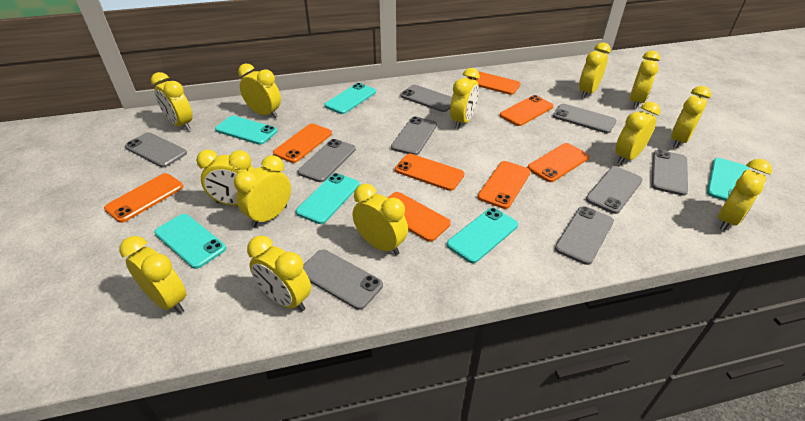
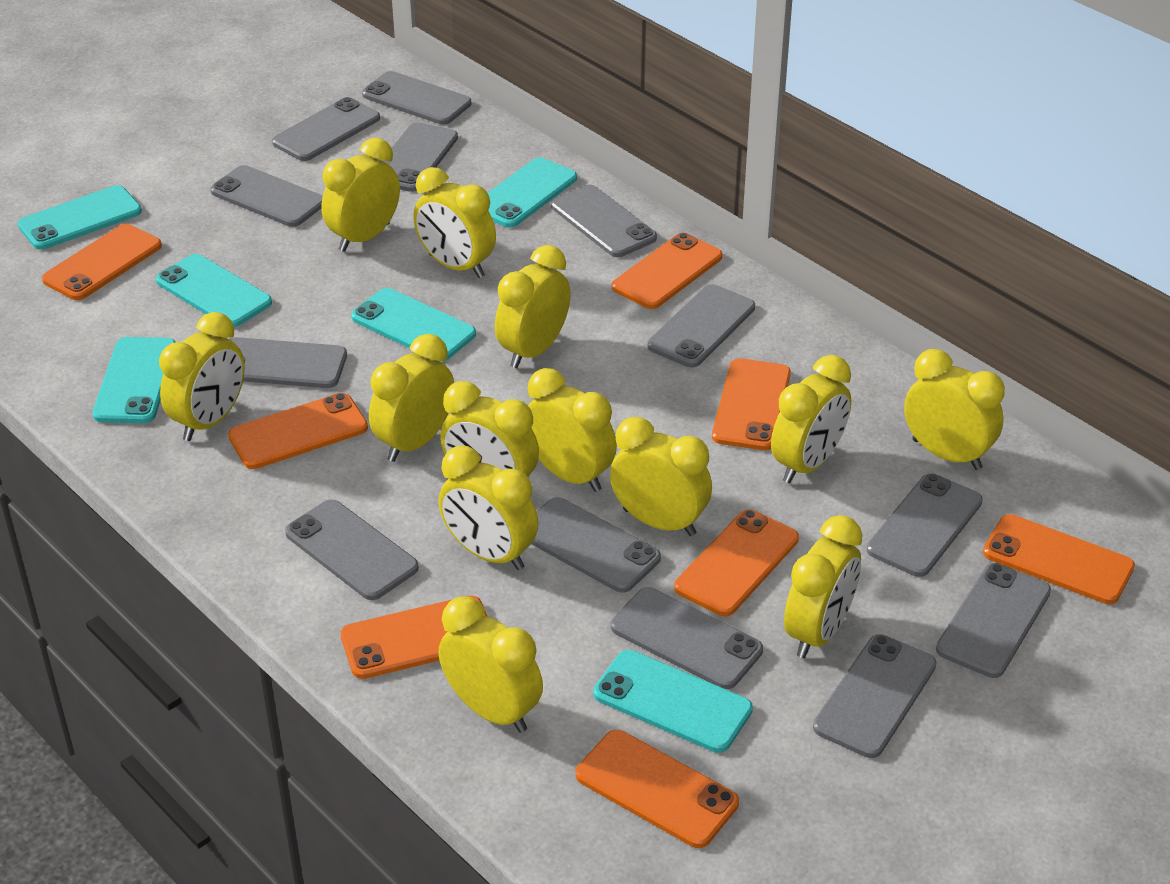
grey phone: [125,132,187,167] [298,139,356,182] [303,249,383,310] [391,116,437,155] [400,85,452,112] [553,104,616,133] [555,206,614,265] [586,166,643,214] [651,150,688,196] = 9 -> [210,165,323,227] [229,337,347,388] [272,97,380,161] [285,500,419,600] [362,71,471,125] [382,123,458,192] [531,497,661,593] [551,185,657,257] [611,587,763,689] [647,284,755,367] [813,634,937,758] [867,473,983,577] [936,563,1051,678] = 13

